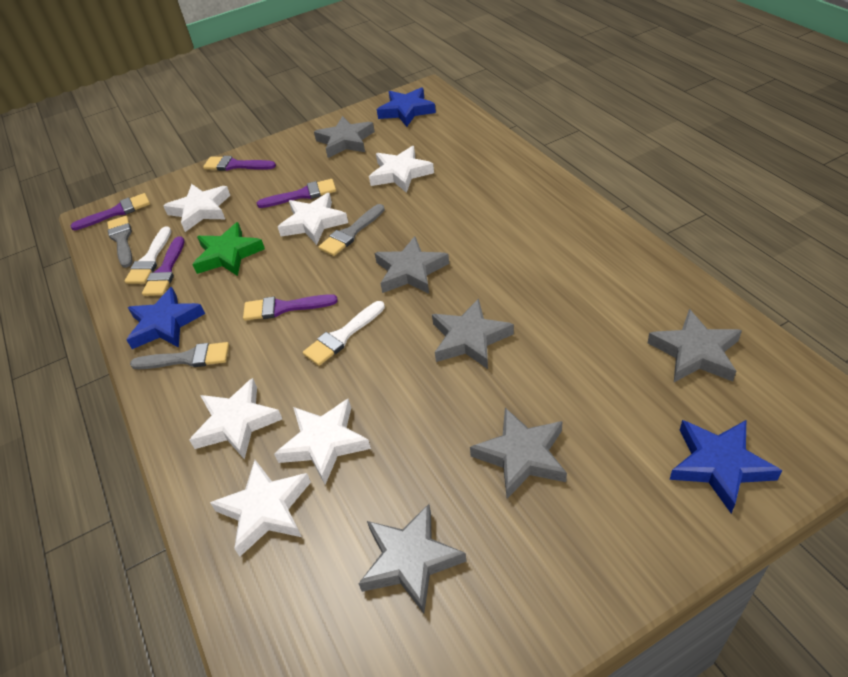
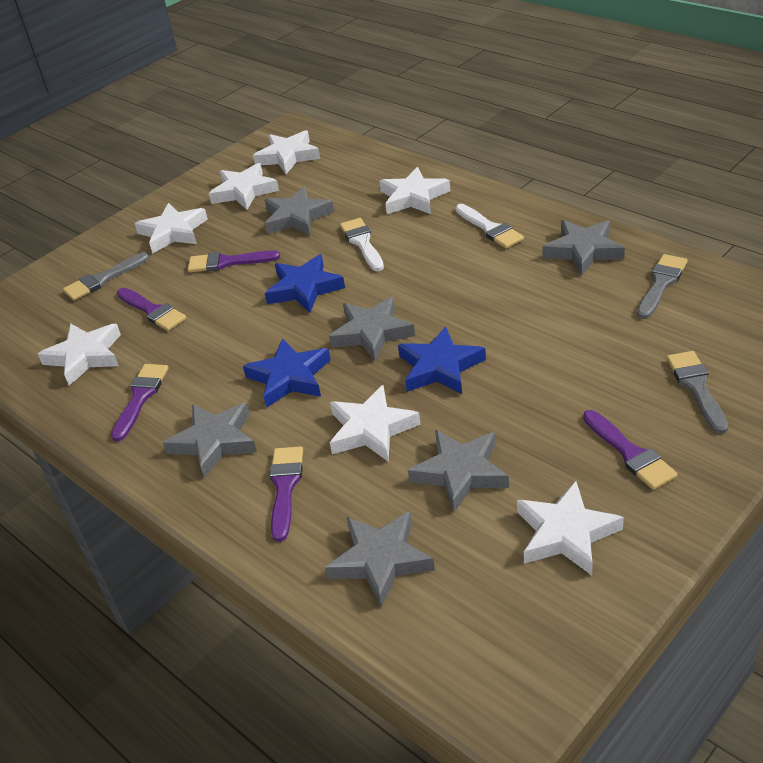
green star: [192,222,265,276] = 1 -> none = 0
white star: [163,184,230,232] [189,378,282,459] [210,460,311,557] [274,399,371,484] [278,193,348,245] [369,146,434,193] = 6 -> [38,323,121,385] [135,203,208,254] [209,163,279,210] [253,130,320,174] [330,385,421,461] [379,167,451,214] [517,481,624,575] = 7

